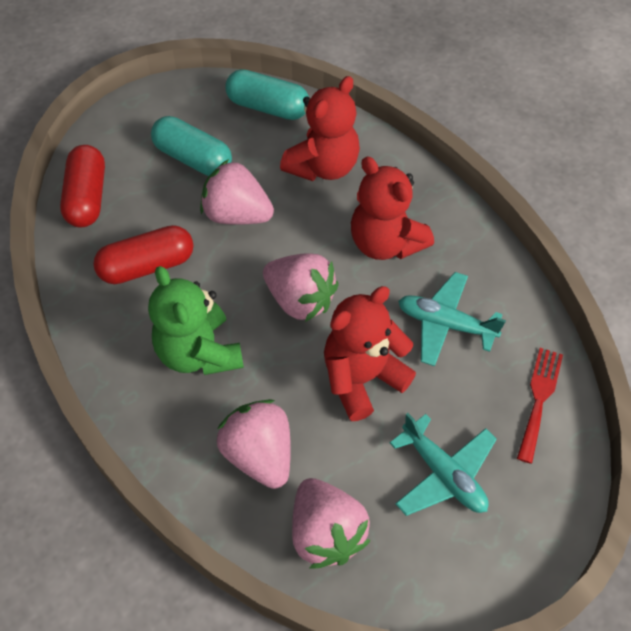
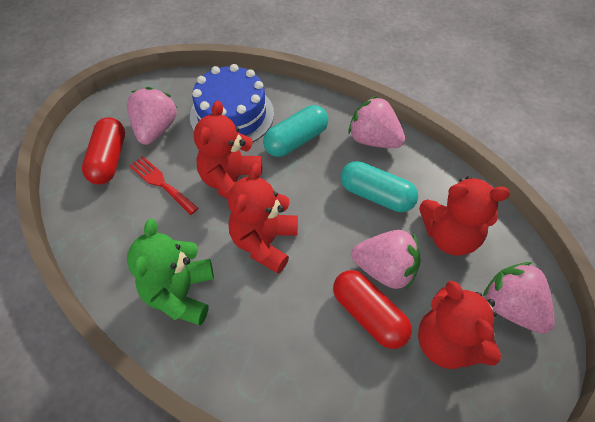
blue cake: none = 0 -> [190,64,274,142] = 1
red teddy bear: [280,76,360,181] [324,286,416,421] [351,156,434,260] = 3 -> [194,101,262,199] [228,163,298,274] [418,280,501,369] [419,176,510,256] = 4
turquoise plane: [390,413,497,516] [398,272,506,367] = 2 -> none = 0

